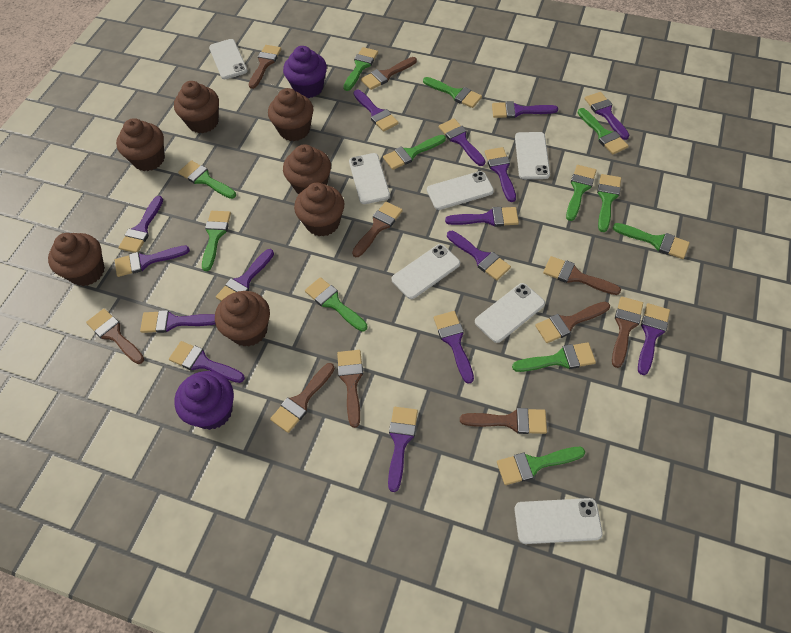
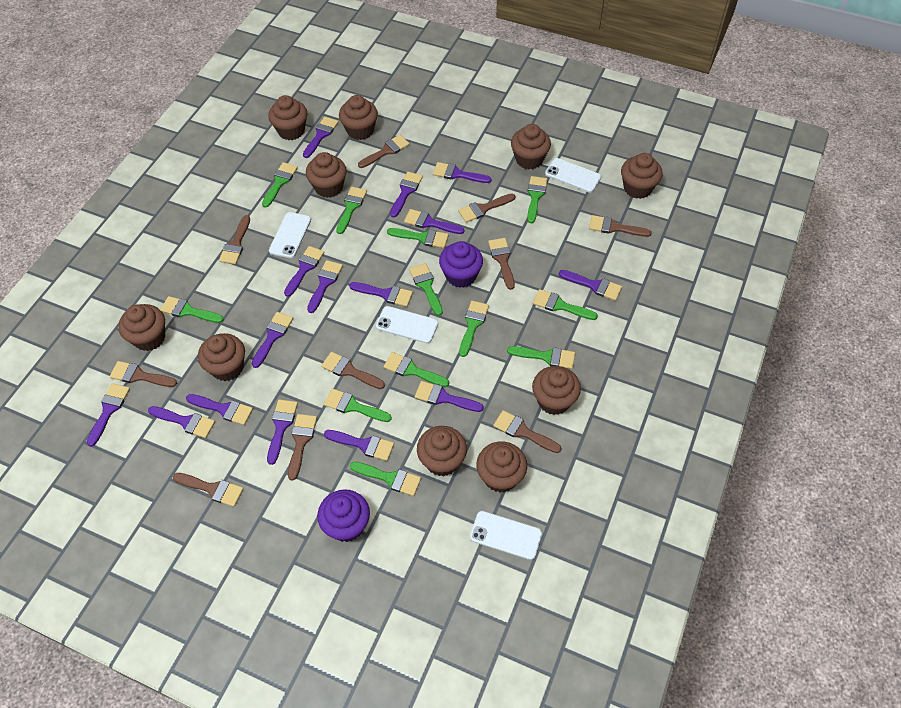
brown cupcake: [48,233,105,286] [116,118,165,171] [174,81,219,133] [215,291,270,347] [268,88,313,141] [283,144,331,194] [294,182,344,237] = 7 -> [118,304,165,351] [198,333,245,381] [268,95,307,140] [306,152,347,198] [339,95,378,140] [417,426,467,476] [476,441,527,493] [511,124,551,169] [532,366,581,415] [621,153,663,199] = 10
white phone: [209,39,247,79] [349,153,390,204] [392,244,460,299] [427,171,494,210] [475,283,545,343] [514,498,603,544] [515,132,550,179] = 7 -> [269,212,311,258] [376,306,438,343] [470,511,542,560] [545,158,601,193] = 4

